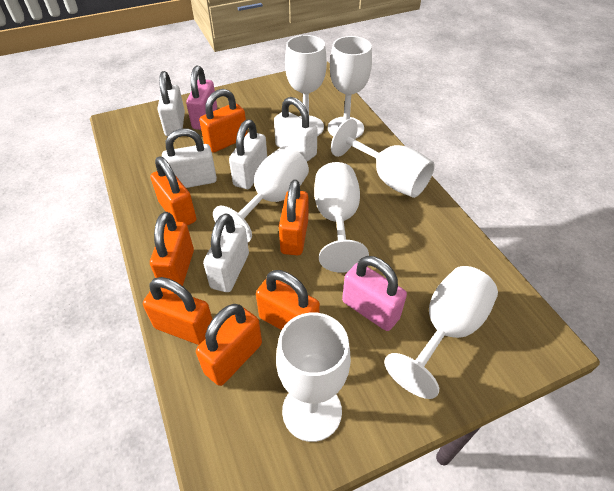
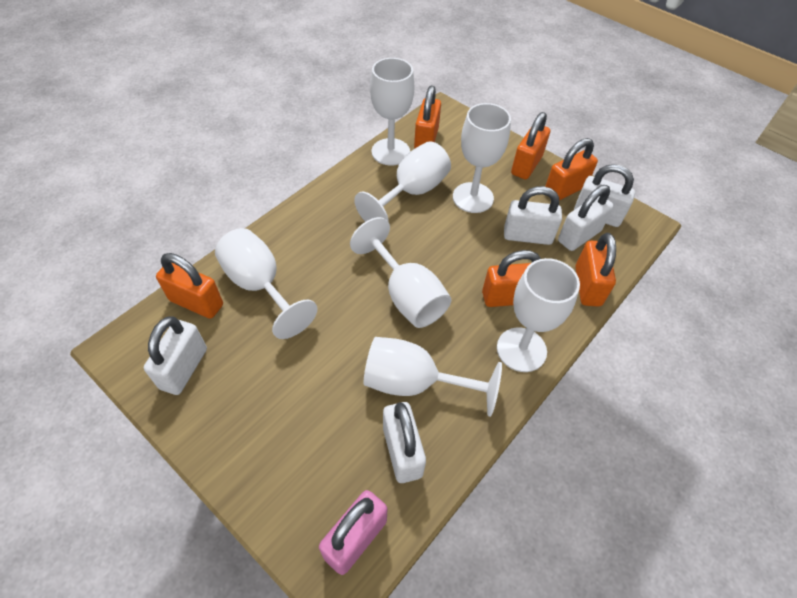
orange padlock: [143,277,212,345] [150,156,196,226] [150,212,194,286] [196,304,262,386] [199,89,247,153] [256,270,320,330] [279,180,308,256] = 7 -> [156,253,223,319] [414,86,441,149] [482,250,541,307] [511,112,550,179] [545,138,598,201] [575,233,616,307] = 6
pink padlock: [186,66,217,130] [342,256,407,331] = 2 -> [319,490,387,575] = 1

